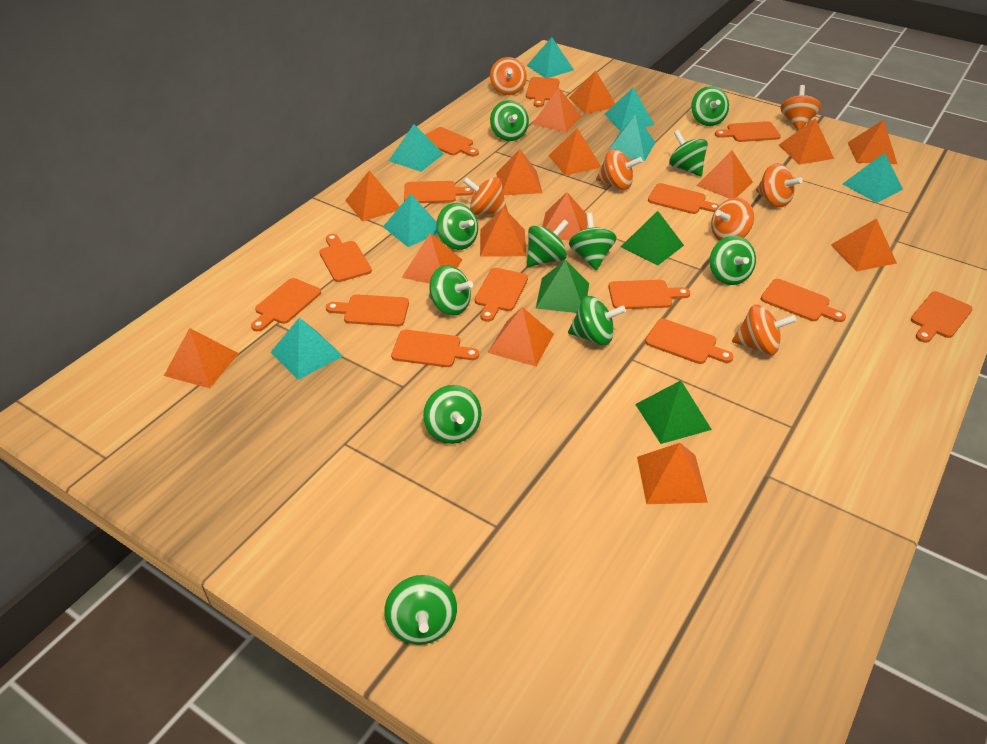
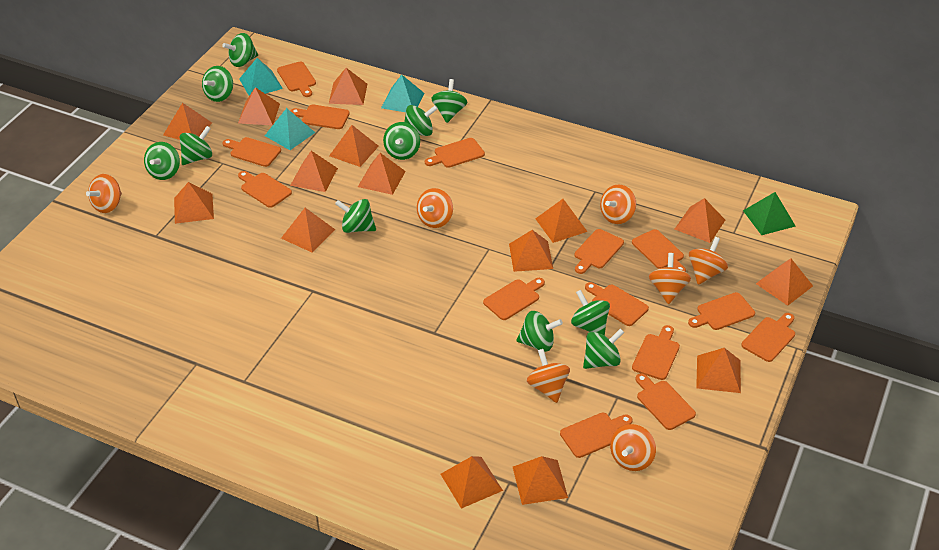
green pyramid: [536,260,589,313] [621,211,684,266] [635,380,712,444] = 3 -> [743,192,795,235] = 1
turquoise pyramid: [271,318,343,380] [383,194,438,247] [389,124,443,172] [527,37,574,78] [605,87,654,132] [608,114,655,161] [843,153,903,203] = 7 -> [239,58,283,96] [265,108,315,150] [381,75,424,112] = 3

